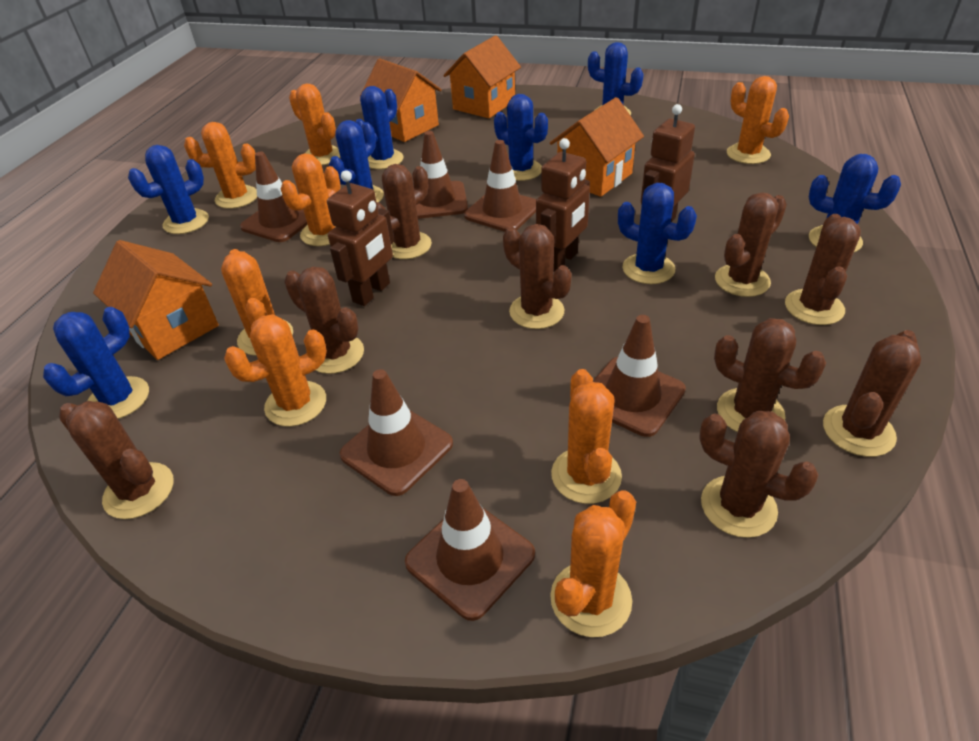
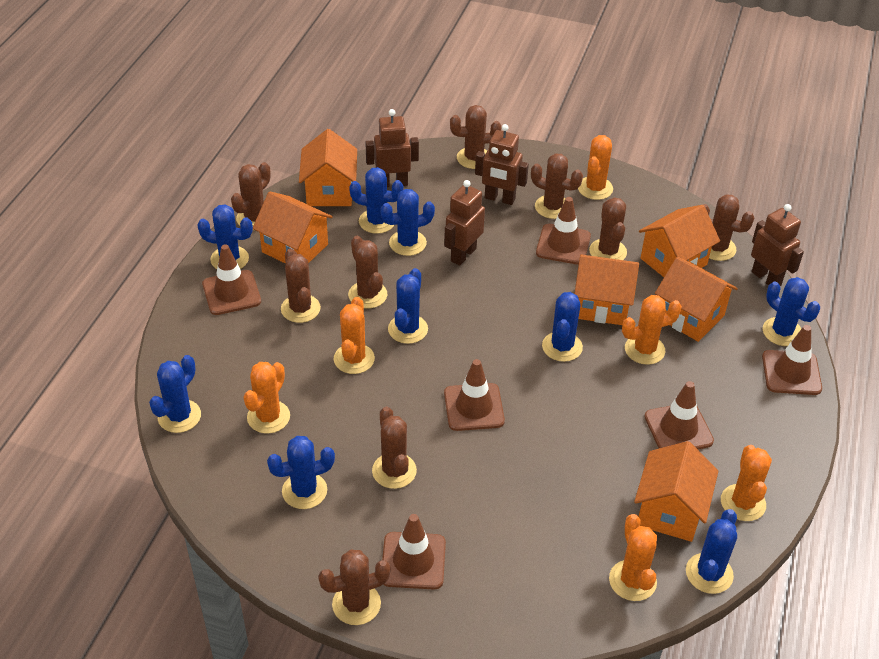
blue cactus: [43,307,149,419] [128,145,209,234] [329,120,384,202] [355,86,403,169] [494,94,548,181] [588,42,644,116] [618,183,697,284] [809,154,901,252] = 8 -> [149,355,201,433] [197,204,253,269] [267,436,335,509] [349,167,403,234] [381,189,435,256] [388,268,428,344] [542,292,583,362] [686,509,737,594] [763,277,820,346] = 9
brown robot: [327,170,394,306] [536,138,590,272] [641,104,695,222] = 3 -> [365,109,419,187] [444,180,485,266] [475,124,529,205] [751,204,804,286] = 4
orange cactus: [184,122,257,209] [221,249,293,356] [224,314,327,427] [281,154,341,246] [289,83,340,165] [550,490,636,637] [551,369,622,504] [727,76,789,164] = 8 -> [244,362,290,434] [334,297,375,374] [578,135,613,200] [609,514,657,601] [622,295,682,365] [721,445,772,521] = 6
orange house: [93,240,219,360] [360,58,442,142] [443,35,521,118] [550,97,644,197] = 4 -> [253,191,333,264] [299,129,357,206] [574,255,639,325] [634,441,718,542] [639,205,720,277] [655,257,738,342] = 6

